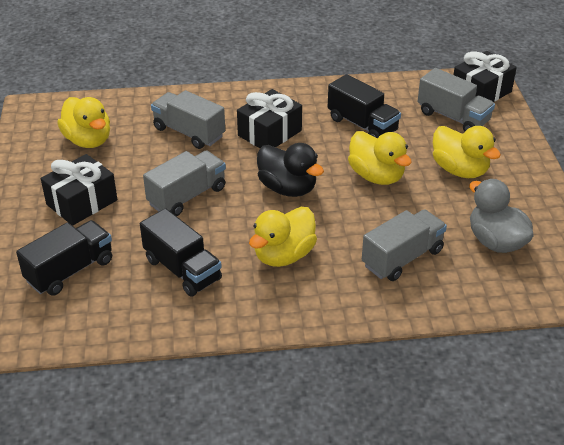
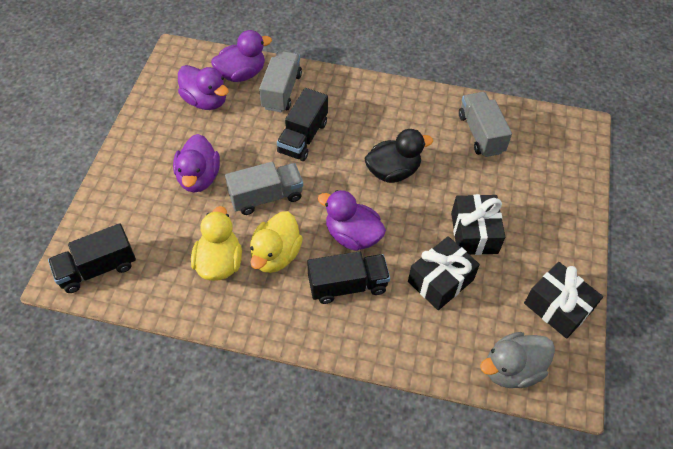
grey truck: [143,150,226,216] [151,90,225,149] [362,209,447,281] [418,68,495,131] = 4 -> [225,162,303,215] [259,51,302,112] [459,92,512,157] = 3
purple duck: none = 0 -> [173,134,220,193] [178,65,229,110] [211,30,272,82] [318,190,386,251] = 4
yellow duck: [57,97,110,148] [249,207,317,267] [348,131,412,185] [433,126,501,178] = 4 -> [191,206,242,281] [250,211,303,273] = 2

